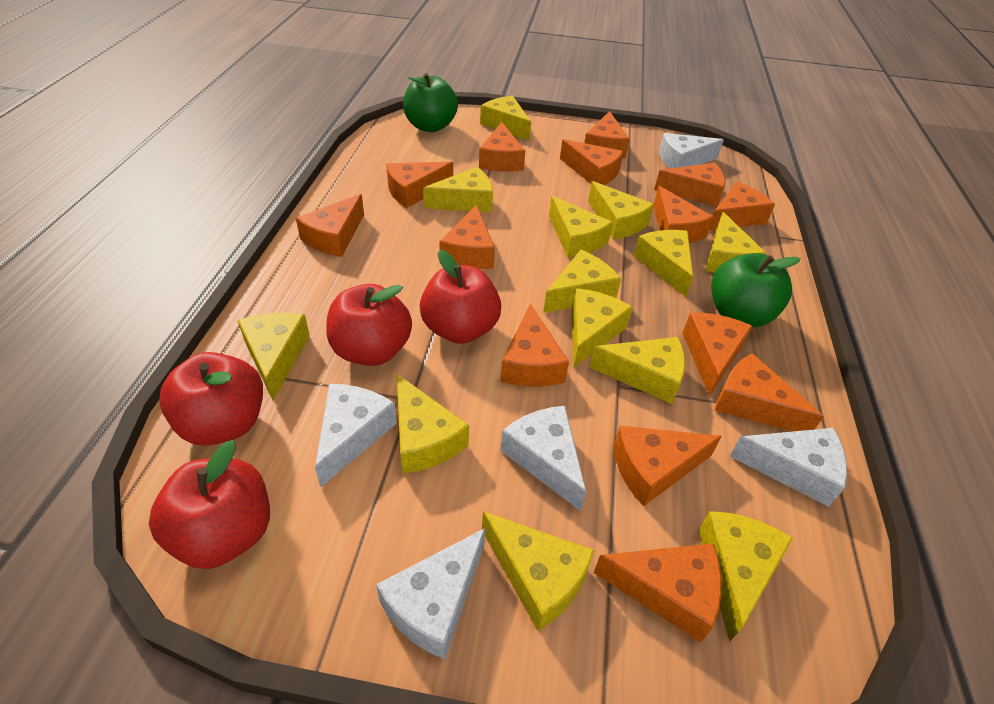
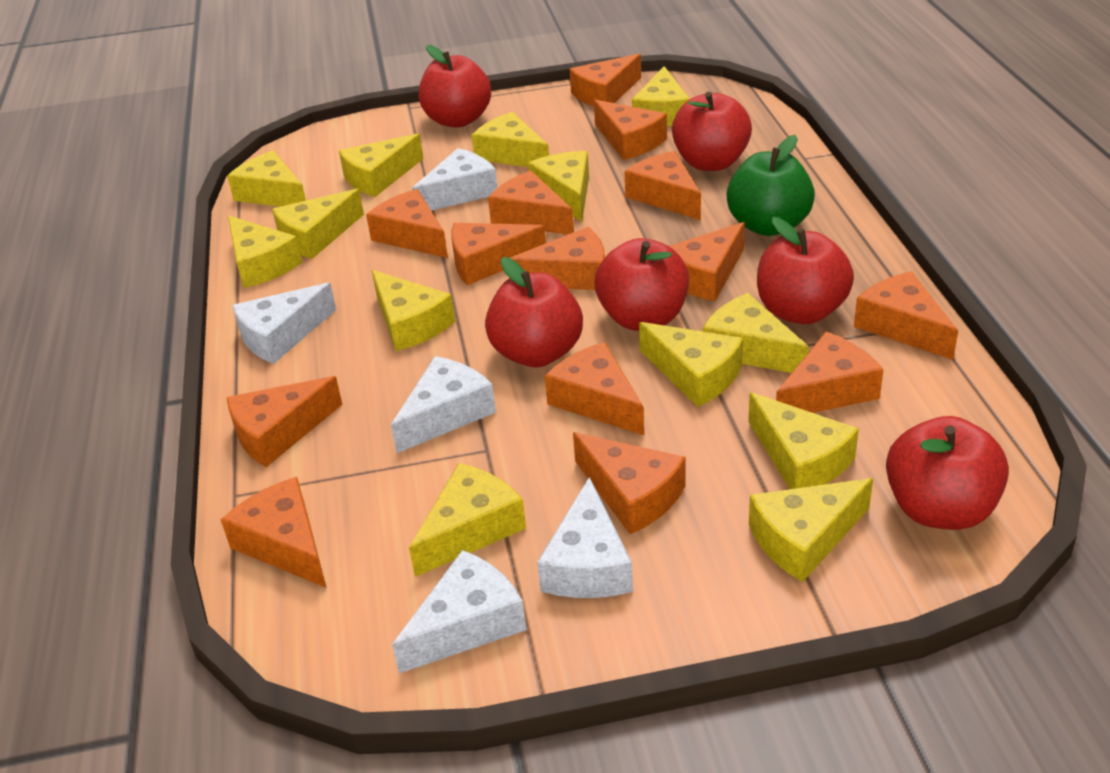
green apple: [403,73,458,132] [712,253,801,327] = 2 -> [727,135,815,236] = 1
red apple: [149,440,270,569] [159,352,263,446] [326,284,412,366] [420,250,501,344] = 4 -> [418,45,491,128] [485,257,583,367] [594,238,689,331] [672,92,752,171] [757,217,854,324] [886,416,1009,530] = 6

